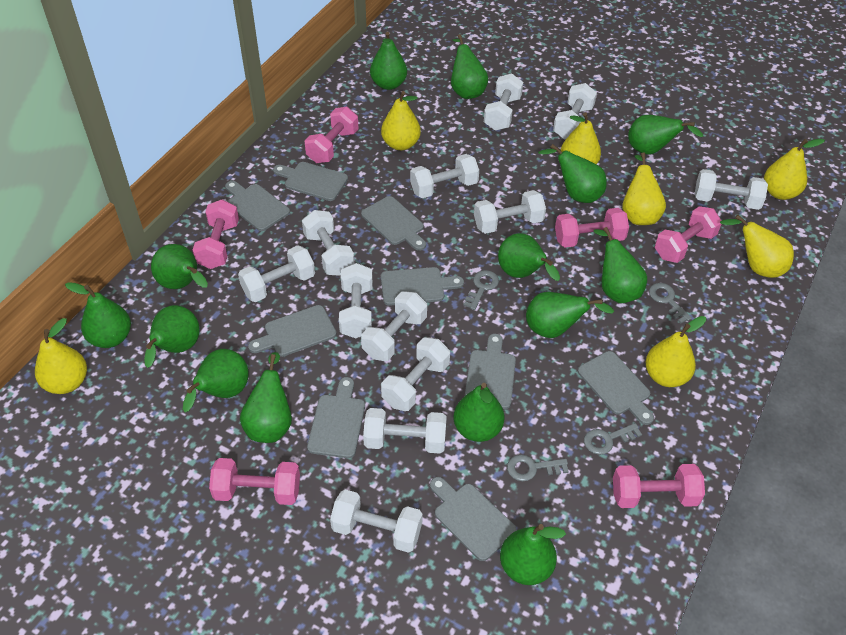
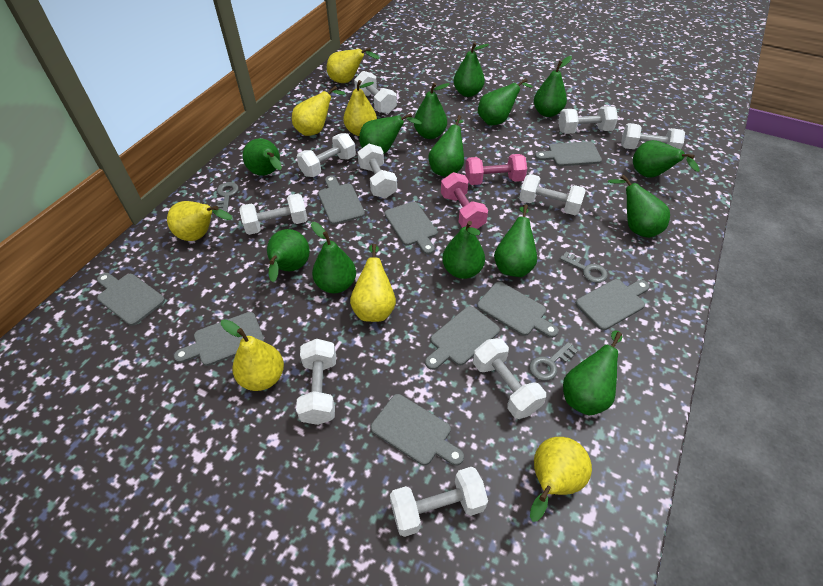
grey key: [463,270,499,310] [507,455,569,481] [584,423,642,455] [649,283,692,324] = 4 -> [216,182,239,212] [529,342,578,381] [560,252,608,283] = 3
pink dumbbell: [193,200,239,269] [209,458,300,505] [305,107,359,163] [555,208,629,248] [613,464,705,508] [655,206,722,263] = 6 -> [441,172,488,229] [465,154,527,185] = 2
white dumbbell: [238,246,315,302] [302,210,355,276] [330,489,423,553] [339,263,373,338] [361,292,427,361] [363,408,447,454] [381,337,450,411] [410,154,479,198] [474,190,546,234] [484,73,523,131] [553,83,597,139] [695,169,768,210] = 12 -> [239,194,308,235] [296,133,356,177] [296,339,336,425] [354,71,397,114] [358,144,397,198] [390,467,488,537] [473,338,546,419] [519,174,586,215] [558,106,618,134] [621,123,685,149] = 10

